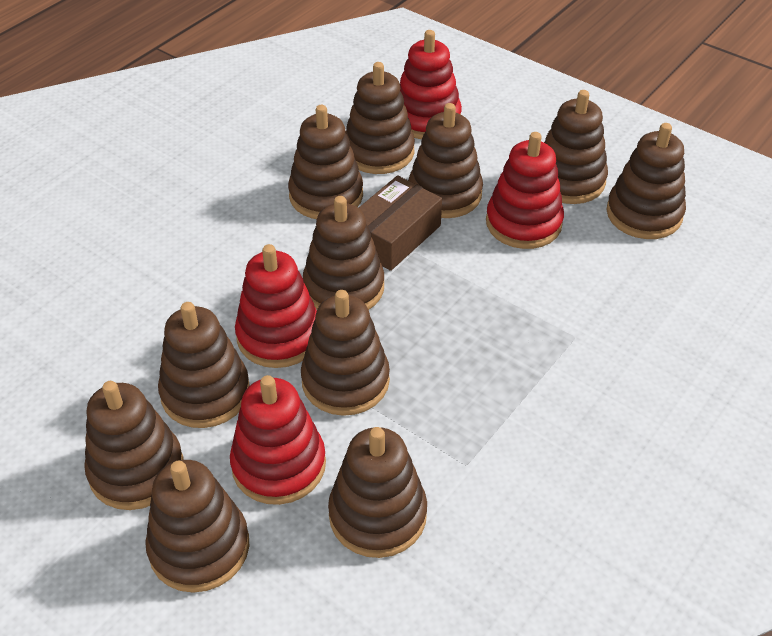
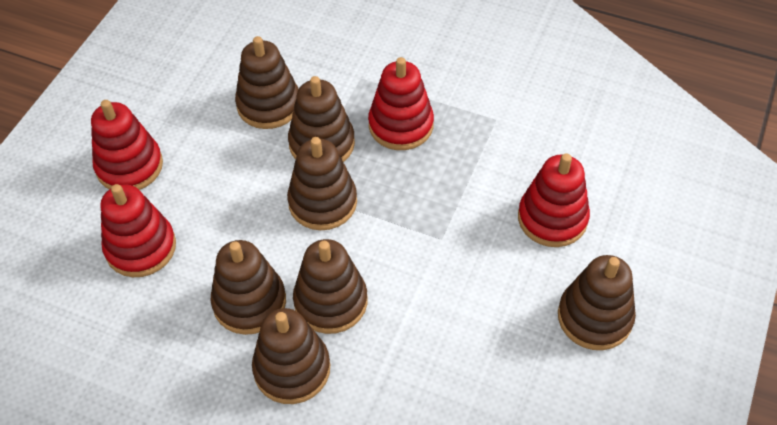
brown box: [359,175,442,271] = 1 -> none = 0
brown stacking toy: [84,381,184,510] [145,460,249,593] [158,302,250,428] [288,105,363,219] [301,290,390,416] [303,196,384,310] [328,427,427,558] [345,62,415,174] [408,103,483,218] [544,90,608,204] [606,123,686,239] = 11 -> [211,240,286,335] [235,36,298,129] [252,308,330,404] [287,137,357,230] [288,76,355,162] [293,239,367,334] [558,255,636,350] = 7

